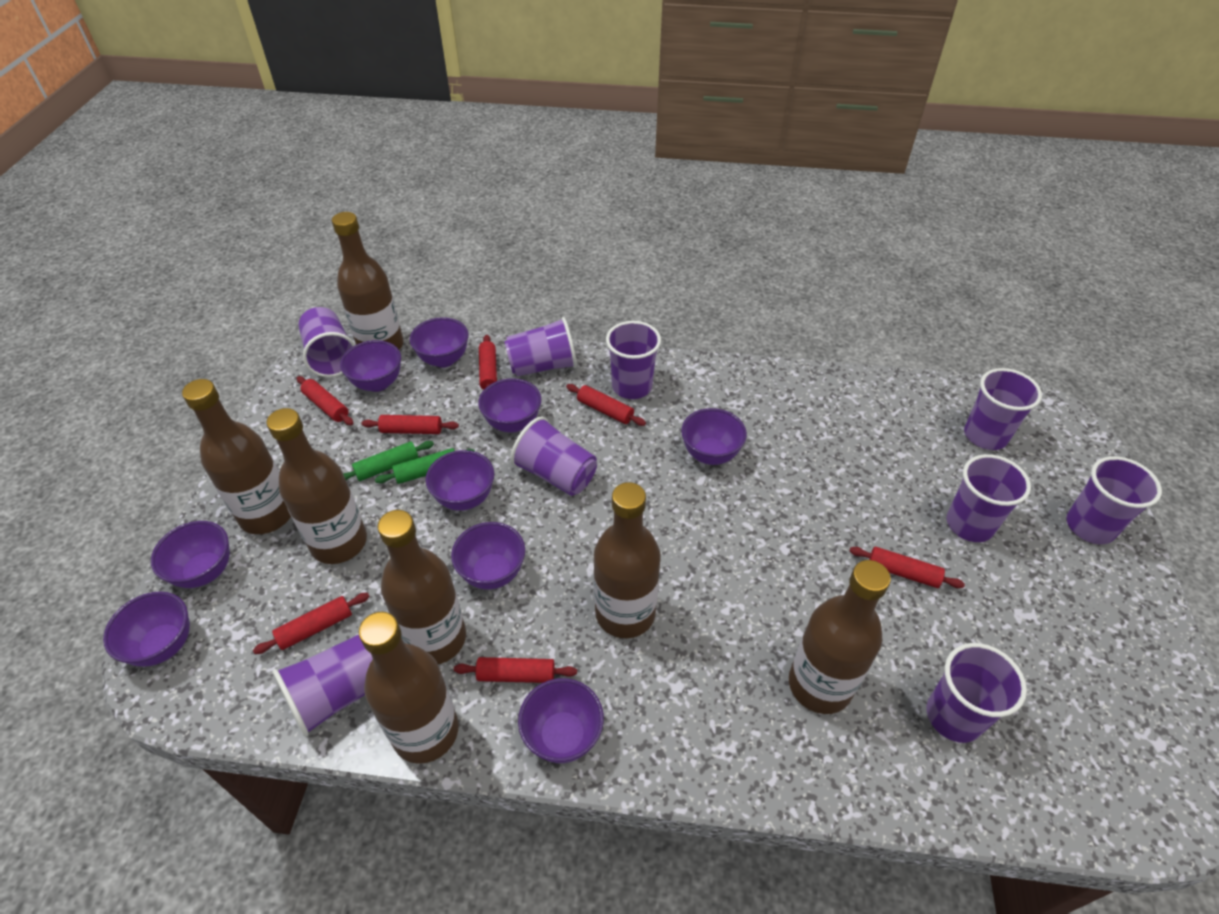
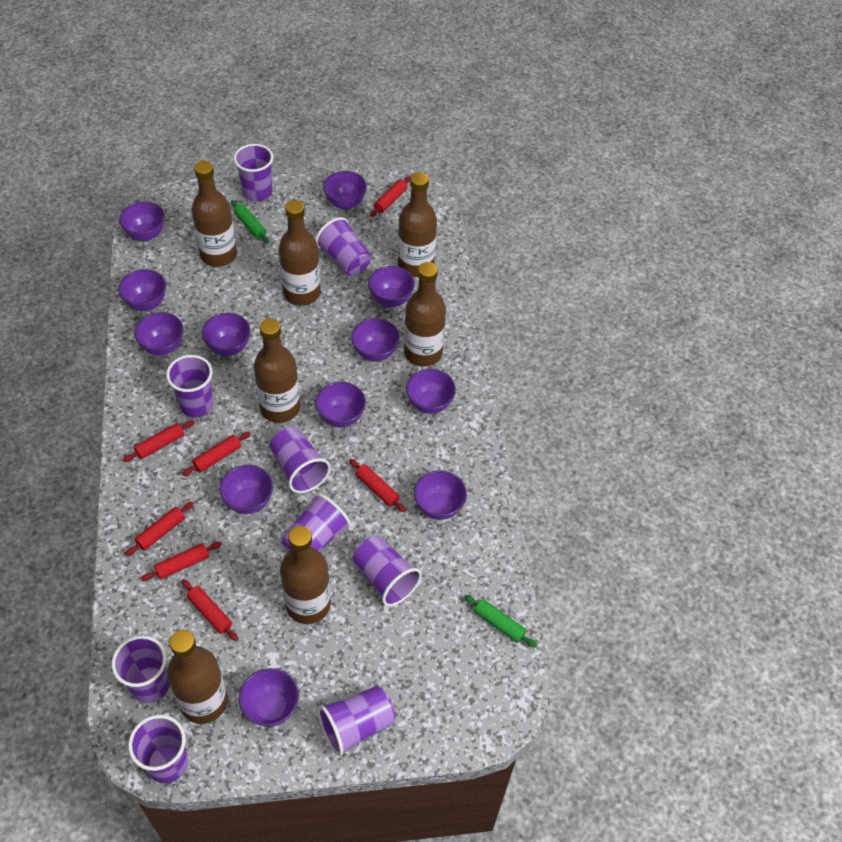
purple bowl: [103,591,190,667] [151,521,230,588] [340,340,401,392] [410,317,468,368] [426,450,494,511] [451,522,525,590] [478,378,541,433] [518,678,604,763] [681,408,747,465] = 9 -> [118,269,166,311] [119,201,165,241] [134,312,184,355] [202,313,251,356] [220,465,273,514] [239,668,299,727] [315,382,366,427] [323,171,367,210] [351,318,400,362] [368,266,415,307] [406,369,456,414] [414,470,467,520] = 12

